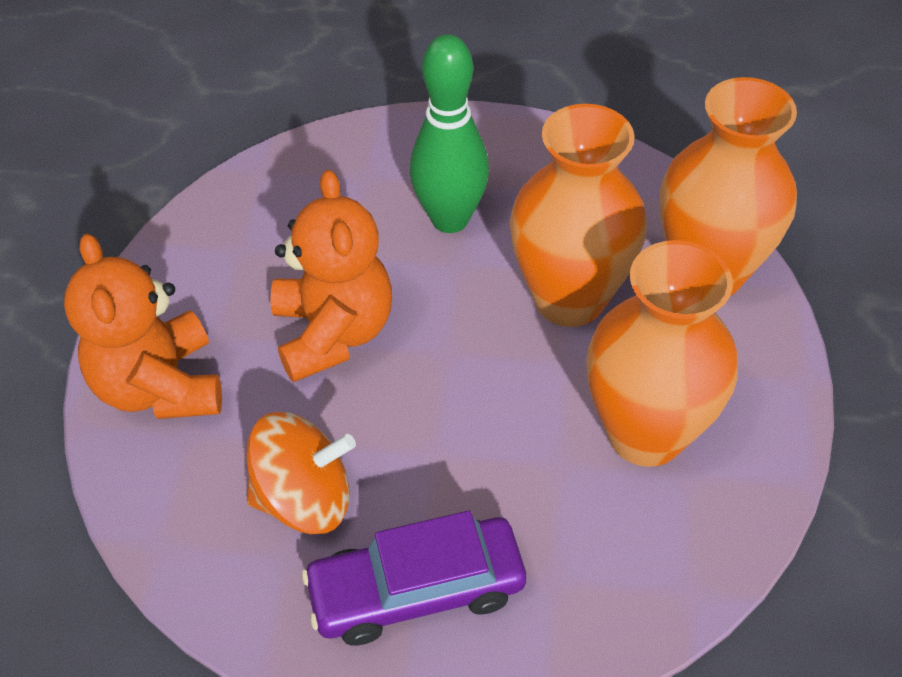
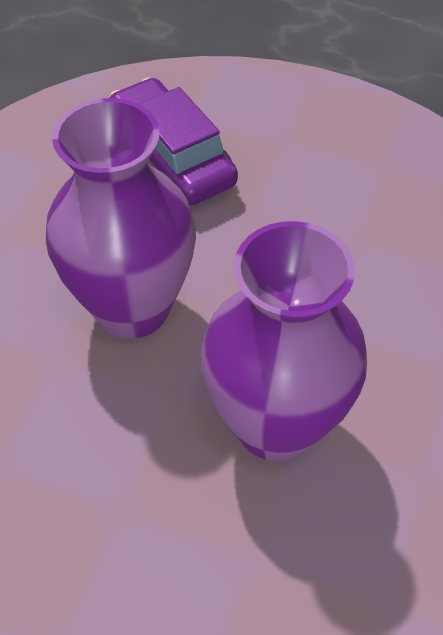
green bowling pin: [410,34,489,233] = 1 -> none = 0
orange spinning top: [246,412,356,534] = 1 -> none = 0
orange teddy bear: [64,234,222,419] [270,170,392,382] = 2 -> none = 0
orange vase: [509,104,647,327] [586,240,737,467] [660,77,797,296] = 3 -> none = 0
purple vase: none = 0 -> [46,98,196,339] [200,221,367,461] = 2

